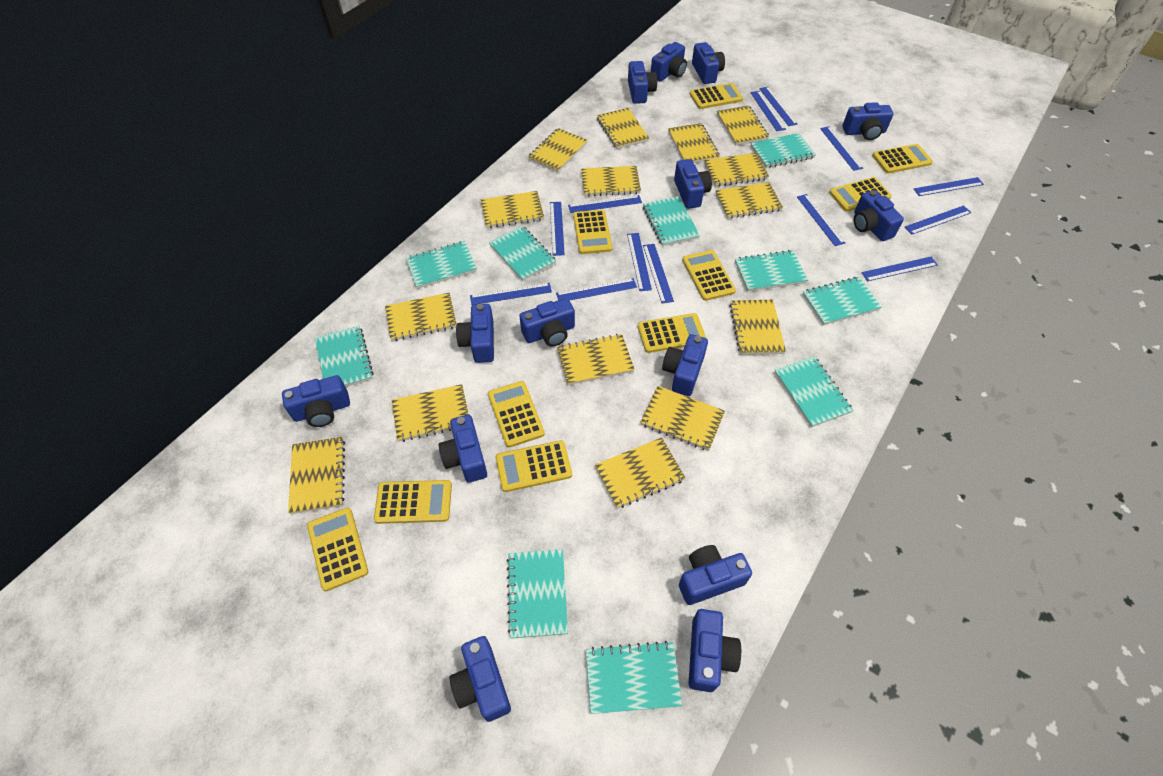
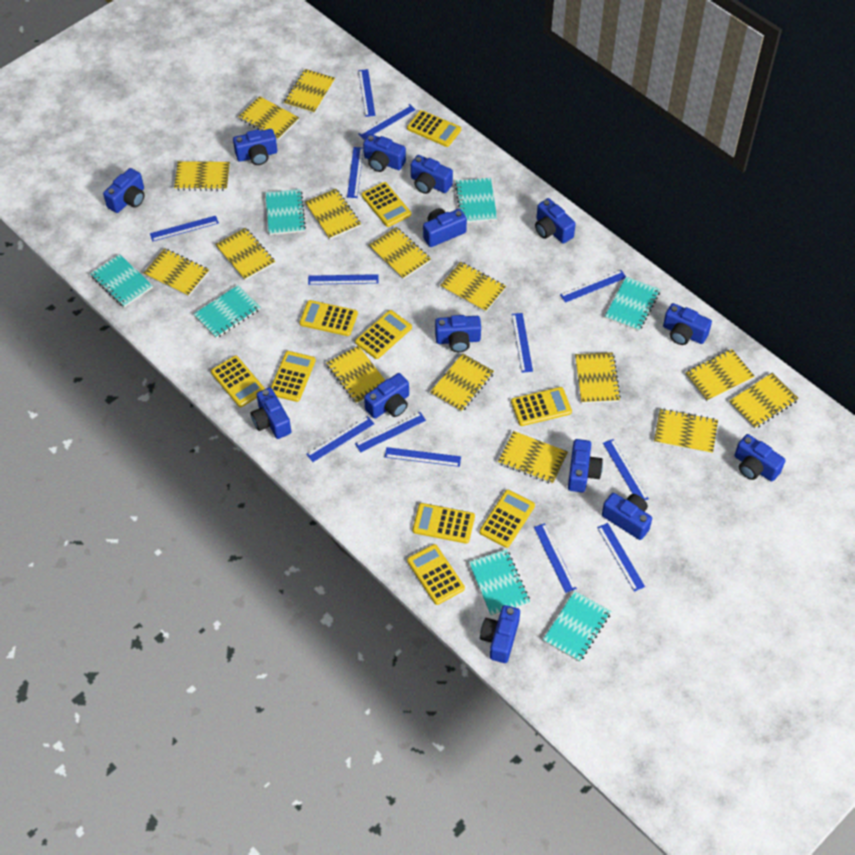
turquoise notebook: [315,326,373,387] [406,241,477,289] [489,226,556,281] [507,549,568,639] [586,641,682,714] [643,196,700,246] [735,250,808,292] [751,133,816,168] [775,356,853,427] [803,277,882,325] = 10 -> [90,254,153,307] [194,285,260,338] [265,189,306,235] [455,178,497,223] [469,549,530,616] [543,591,611,662] [605,276,660,331] = 7

